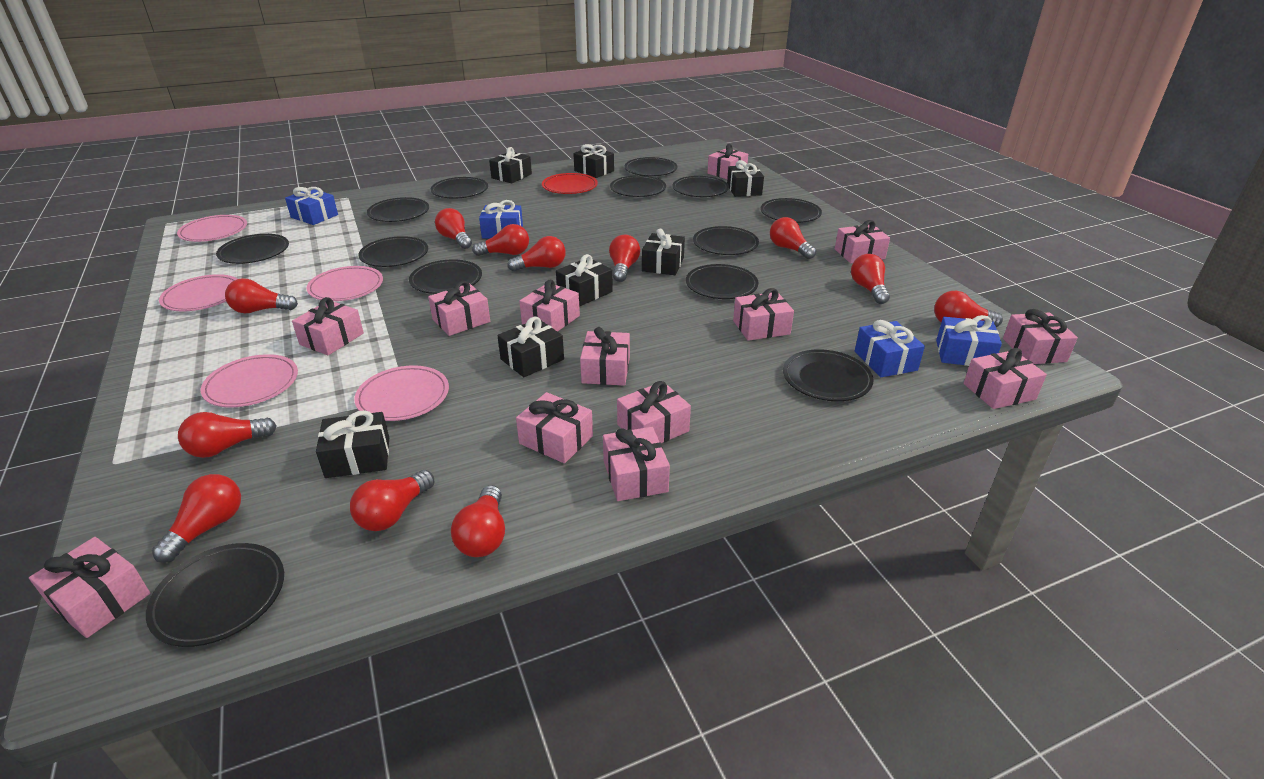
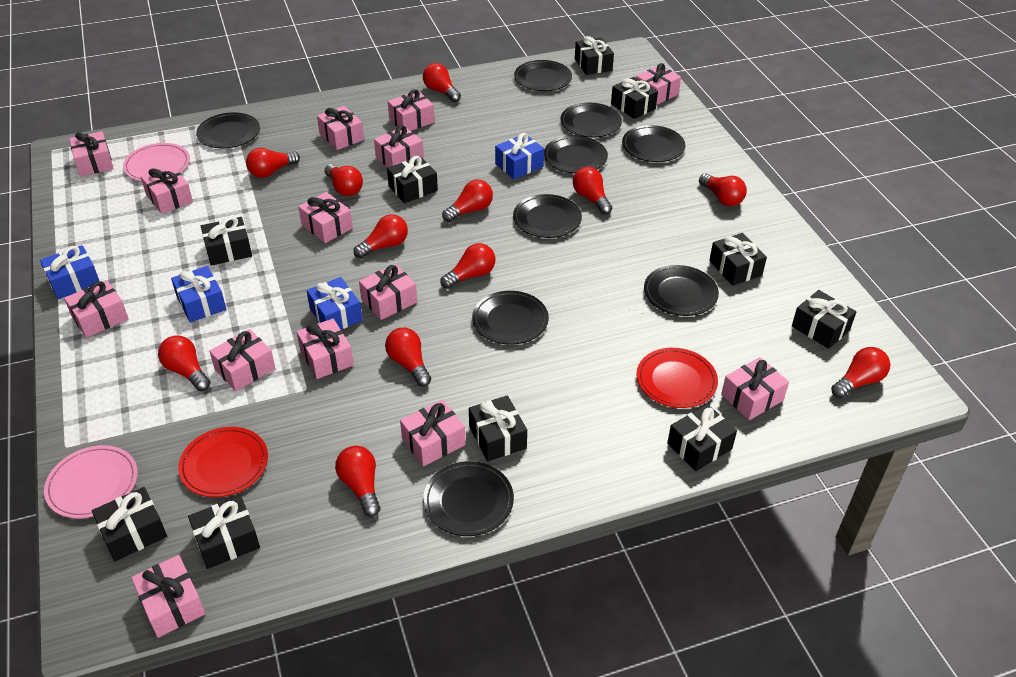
black gift: [316,410,389,478] [489,147,532,184] [497,316,564,377] [556,254,613,306] [573,144,614,178] [642,229,685,275] [727,160,764,197] = 7 -> [92,487,167,561] [188,496,260,569] [201,216,252,266] [387,156,438,203] [469,395,527,461] [575,36,614,75] [611,77,658,119] [667,404,737,471] [709,233,767,286] [792,290,856,349] = 10
black plate: [146,543,284,647] [216,234,289,264] [359,236,428,267] [367,197,429,222] [409,259,482,294] [431,177,488,198] [610,175,666,197] [624,157,678,176] [672,176,729,197] [686,264,758,299] [693,226,759,255] [760,198,822,223] [783,349,874,401] = 13 -> [196,112,260,148] [423,461,514,536] [472,291,549,345] [513,194,582,238] [514,60,572,91] [544,136,608,173] [560,103,622,137] [622,125,685,162] [644,265,719,316] = 9
pink gift: [29,537,150,638] [292,297,364,355] [428,281,490,336] [516,392,593,463] [519,279,580,332] [580,327,630,385] [603,427,670,501] [617,381,691,443] [707,144,748,179] [733,288,794,341] [835,220,890,263] [963,348,1047,409] [1003,309,1078,364] = 13 -> [64,280,129,338] [69,131,114,177] [131,555,206,638] [141,165,193,214] [209,329,275,391] [297,318,354,379] [298,192,353,243] [317,106,364,150] [359,264,417,320] [374,125,424,167] [388,89,434,131] [400,400,466,466] [636,63,681,105] [721,357,789,420] = 14
pink plate: [159,274,237,312] [177,215,247,242] [201,354,298,407] [307,266,383,301] [354,365,449,421] = 5 -> [44,445,138,518] [123,143,190,181] = 2
red plate: [542,173,598,194] = 1 -> [178,427,268,497] [636,348,718,408] = 2

